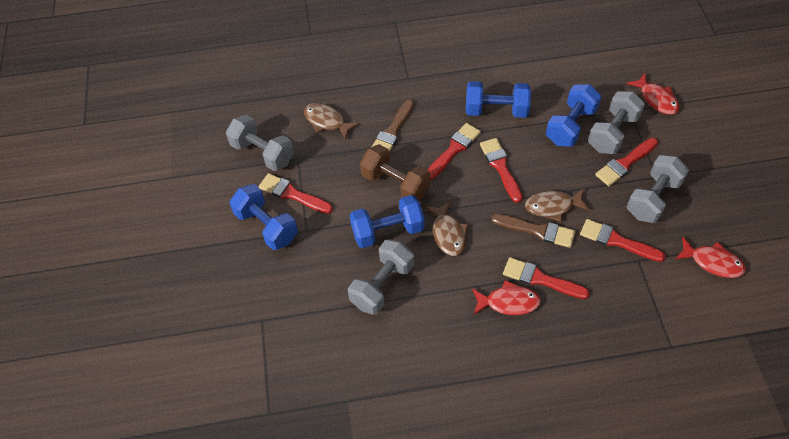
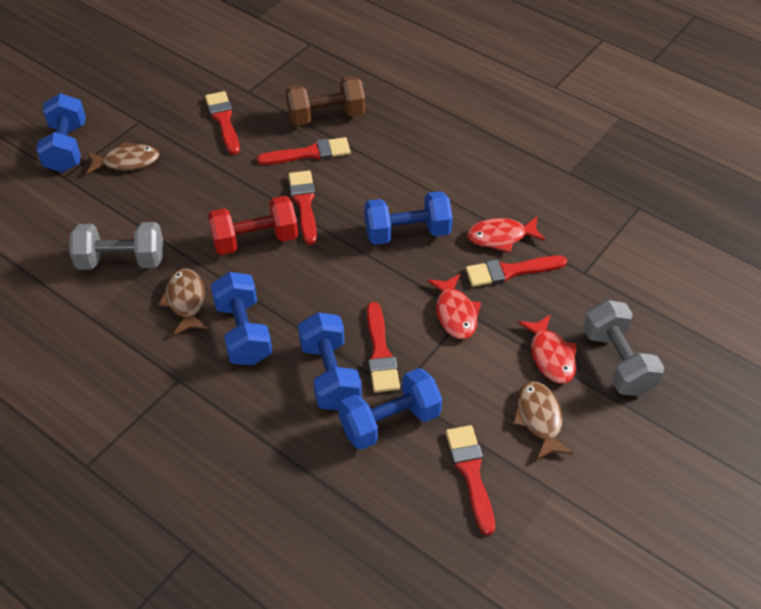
blue dumbbell: [230,184,298,250] [350,195,425,248] [466,81,531,118] [546,84,602,147] = 4 -> [36,93,86,173] [211,272,273,365] [298,312,362,410] [338,368,442,450] [364,191,453,245] = 5
brown brush: [372,100,414,152] [491,214,575,248] = 2 -> none = 0
grey dumbbell: [226,115,294,171] [348,239,414,315] [588,91,645,154] [627,155,689,223] = 4 -> [69,222,163,270] [583,300,664,396] = 2
red dumbbell: none = 0 -> [208,196,298,255] = 1

